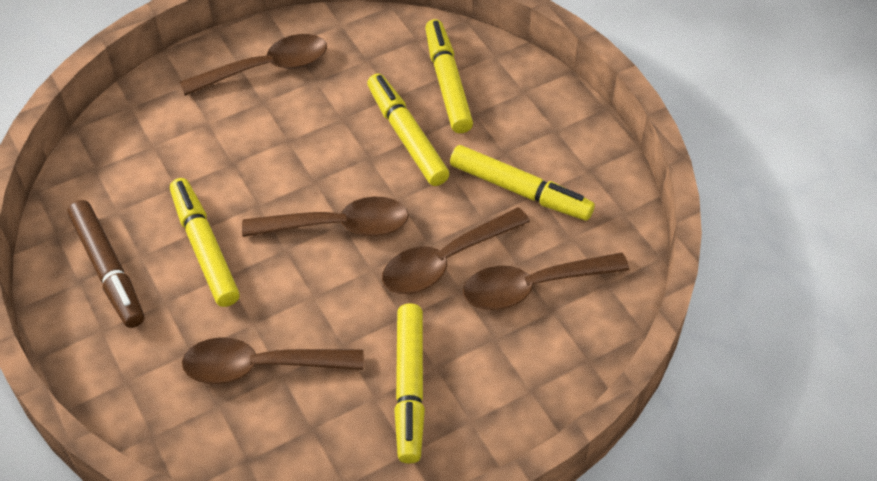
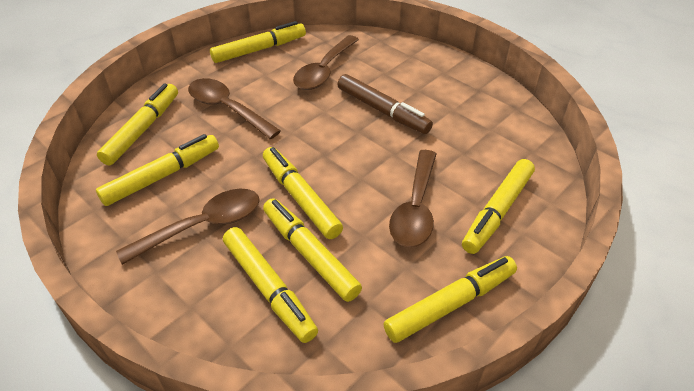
brown spoon: [180,34,327,96] [182,337,364,384] [242,197,409,237] [382,207,530,294] [463,253,629,310] = 5 -> [116,189,260,265] [188,78,281,139] [293,35,359,90] [389,150,436,247] = 4
yellow marker: [170,178,240,307] [367,73,449,186] [394,303,425,464] [425,19,473,133] [450,145,595,221] = 5 -> [96,134,219,206] [97,83,178,165] [210,21,306,63] [223,227,318,343] [263,147,343,239] [263,198,362,302] [383,256,517,343] [462,159,535,254] = 8

